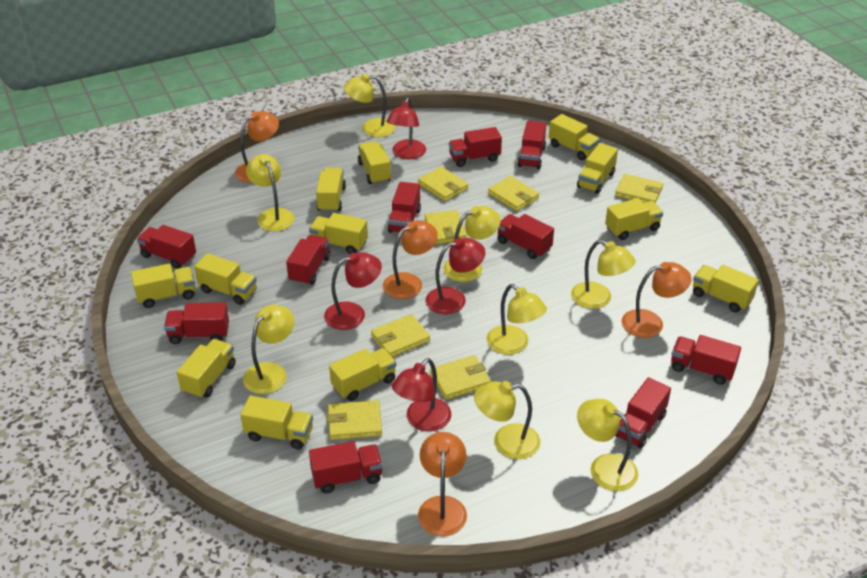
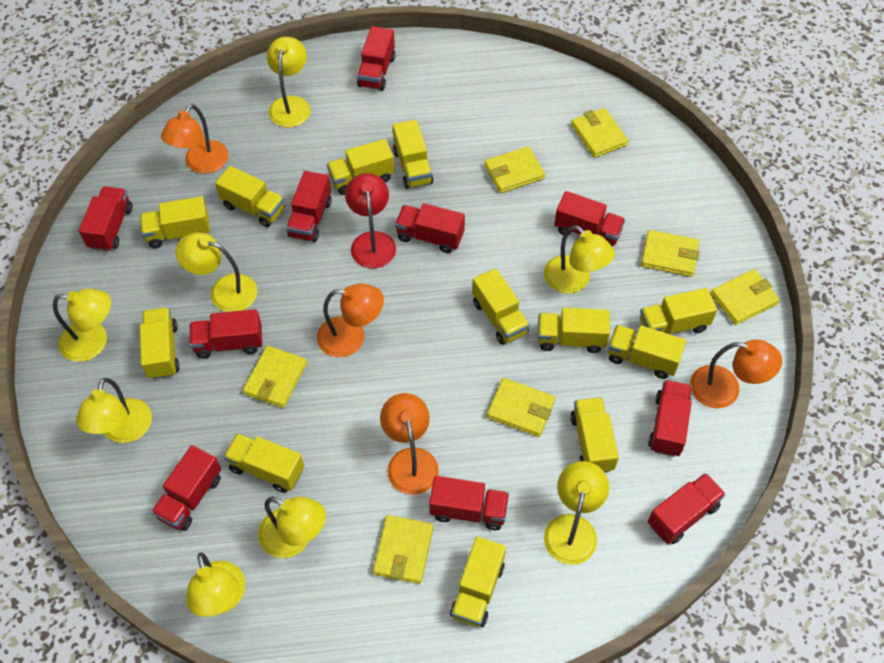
red lamp: [324,252,382,330] [386,98,426,160] [392,358,451,431] [426,238,485,314] = 4 -> [345,173,396,268] = 1

